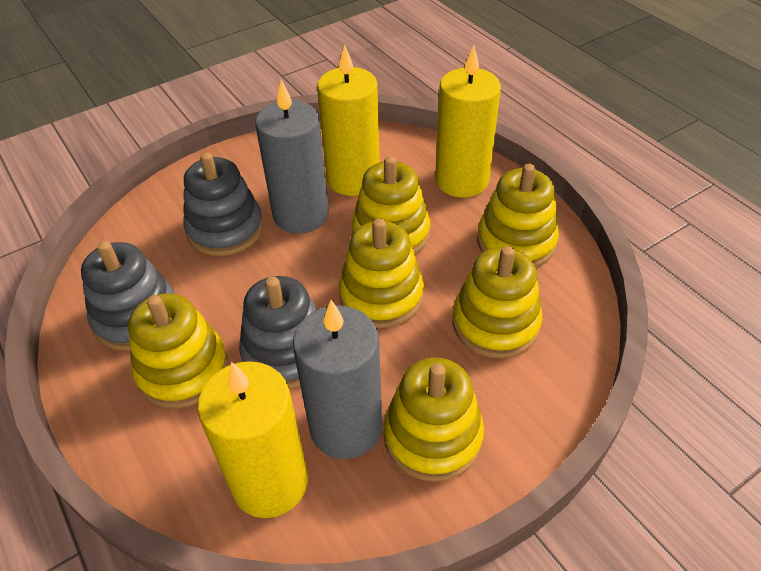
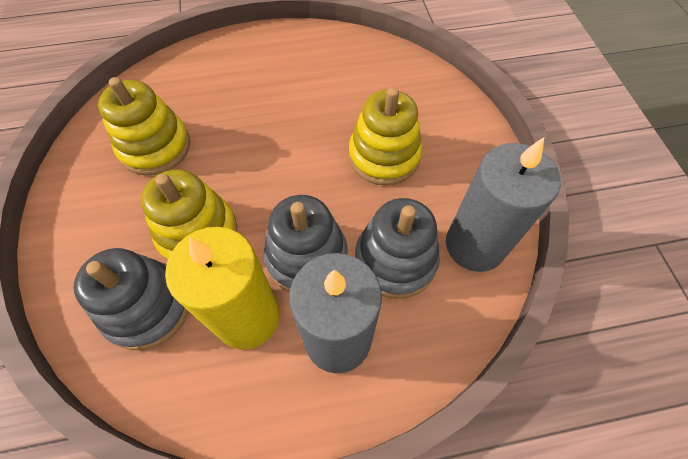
yellow candle: [197,361,308,518] [317,44,380,196] [435,45,501,198] = 3 -> [165,227,280,350] = 1
yellow stacking toy: [128,293,228,409] [339,218,424,328] [352,156,430,255] [383,357,484,482] [452,246,543,358] [477,164,559,267] = 6 -> [98,77,190,176] [141,169,237,261] [349,87,422,185] = 3

